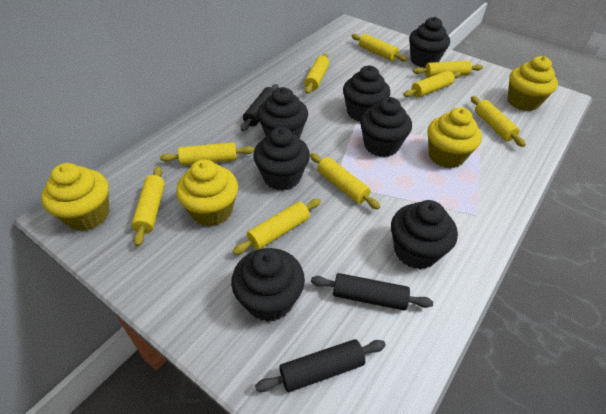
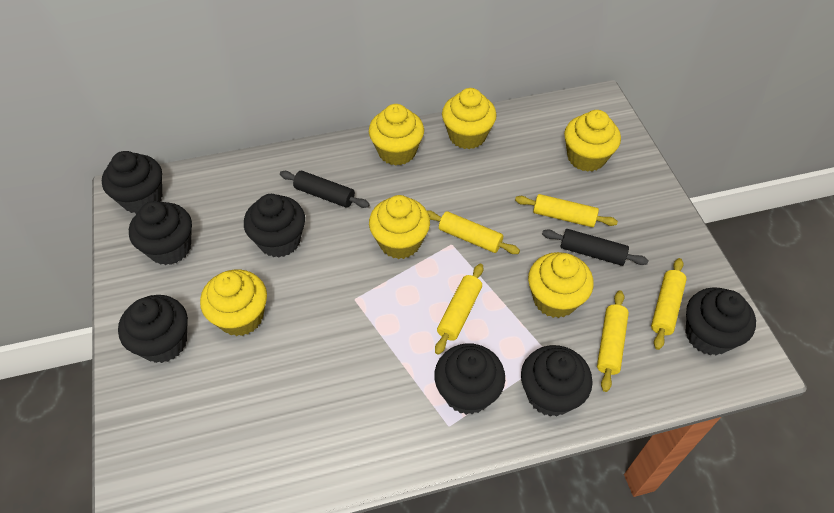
black rolling pin: [241,84,279,131] [255,339,386,392] [311,273,433,311] = 3 -> [280,171,370,208] [542,229,649,266] = 2
yellow cupcake: [41,163,109,231] [176,160,238,226] [427,107,482,168] [507,56,558,111] = 4 -> [200,270,267,336] [369,104,424,166] [369,195,430,259] [442,88,497,149] [528,252,594,318] [564,110,621,172] = 6
yellow rolling pin: [131,166,165,246] [160,142,254,165] [233,199,321,255] [304,54,329,94] [310,153,380,209] [352,34,407,62] [403,71,461,97] [413,61,483,78] [471,96,526,147] = 9 -> [427,210,520,254] [435,264,484,355] [515,194,618,227] [597,290,629,392] [651,258,687,350] = 5

